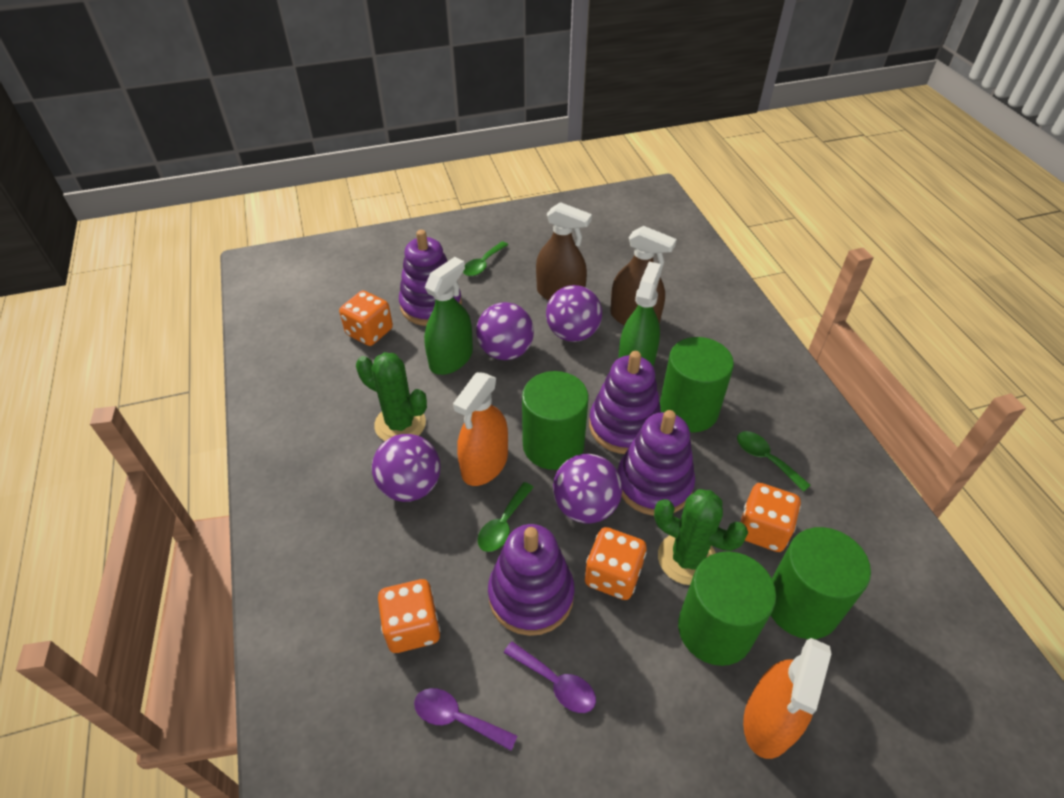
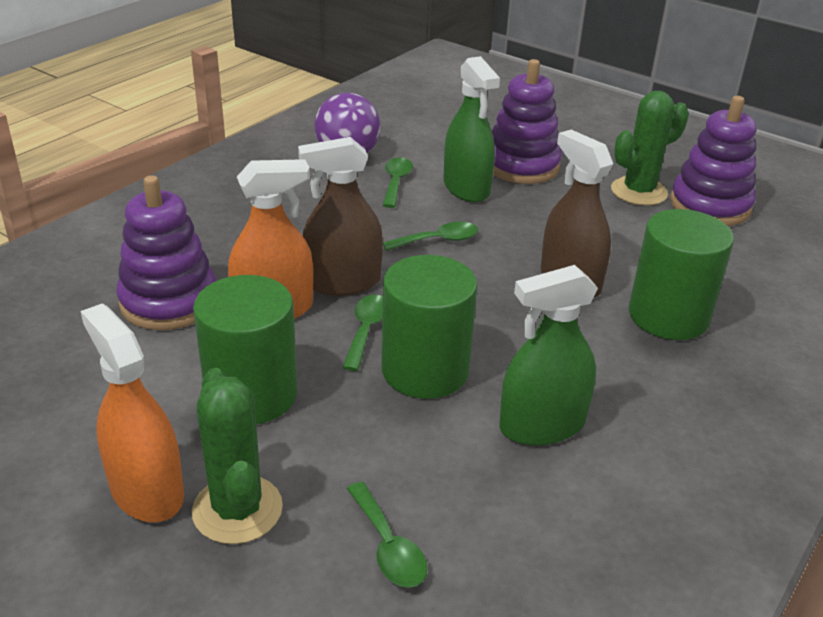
green cylinder: [522,371,589,470] [660,337,734,432] [678,551,776,666] [771,527,871,639] = 4 -> [193,275,298,424] [381,255,478,399] [629,209,734,340] = 3
green spoon: [463,241,508,276] [478,482,534,552] [737,431,811,492] = 3 -> [342,295,383,371] [347,482,427,588] [383,157,413,208] [383,222,478,251] = 4
orange dice: [339,291,393,346] [378,579,440,653] [585,527,647,600] [741,483,801,552] = 4 -> none = 0
purple ball: [372,434,440,502] [476,302,534,360] [546,285,602,342] [553,454,622,523] = 4 -> [314,93,381,153] = 1
purple spoon: [414,688,517,751] [504,642,596,713] = 2 -> none = 0
purple stacking toy: [399,230,462,326] [488,524,575,636] [589,351,661,454] [618,410,695,516] = 4 -> [116,175,216,330] [492,59,562,184] [670,96,757,226] = 3

